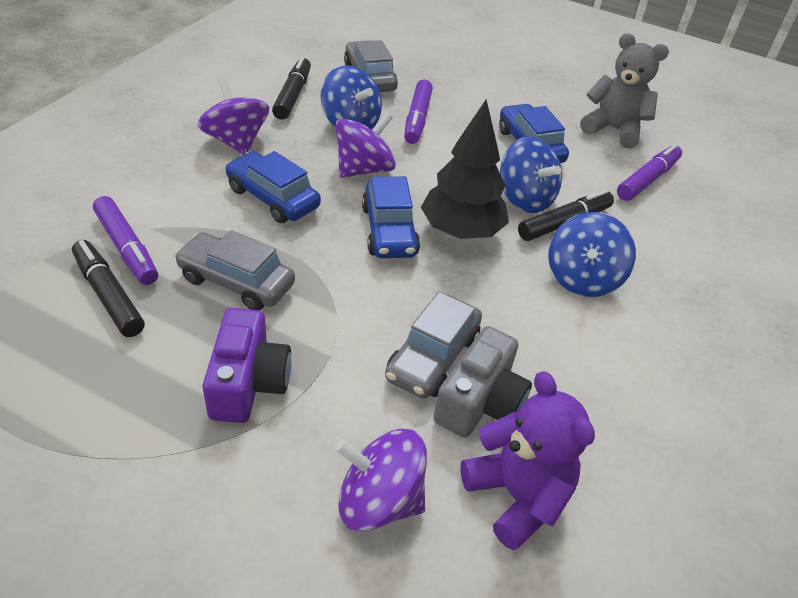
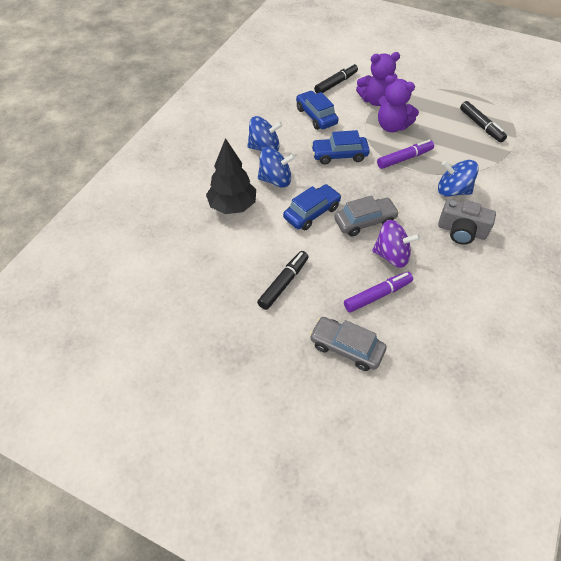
grey car: [174,230,295,310] [344,40,398,92] [385,292,482,399] = 3 -> [309,317,386,371] [334,195,399,236] = 2
grey teddy bear: [580,33,669,149] = 1 -> none = 0
purple camera: [203,308,292,423] = 1 -> none = 0
purple marker: [93,196,158,285] [404,80,433,144] [617,144,682,201] = 3 -> [344,272,413,312] [377,140,434,169] = 2
purple spinning top: [198,80,269,155] [335,112,396,178] [335,429,427,532] = 3 -> [372,220,420,268] = 1
purple teddy bear: [460,371,595,550] = 1 -> [356,52,400,106] [378,75,419,132] = 2

